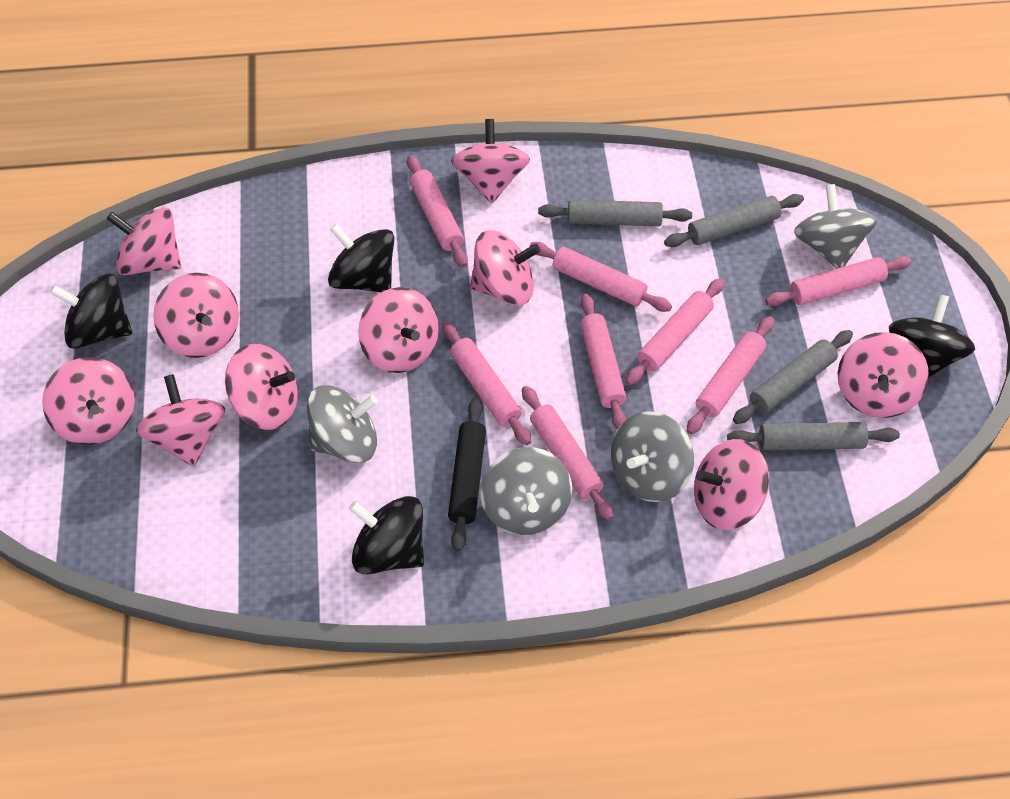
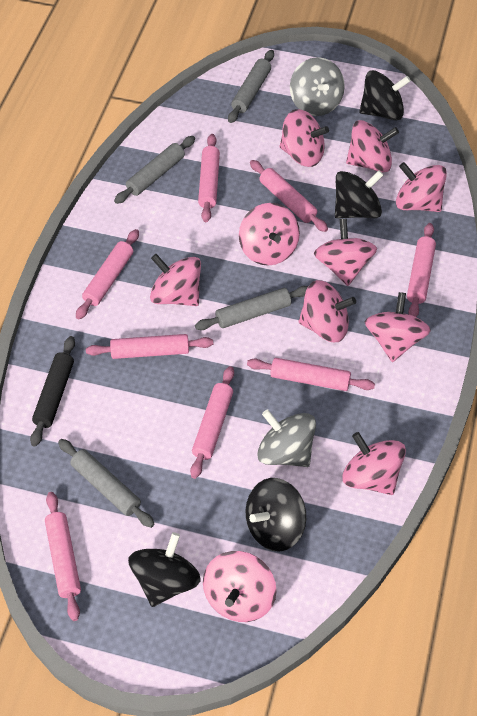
grey spinning top: [307,385,378,463] [481,447,572,535] [611,411,694,502] [794,184,877,269] = 4 -> [257,409,316,467] [290,57,345,116] = 2

